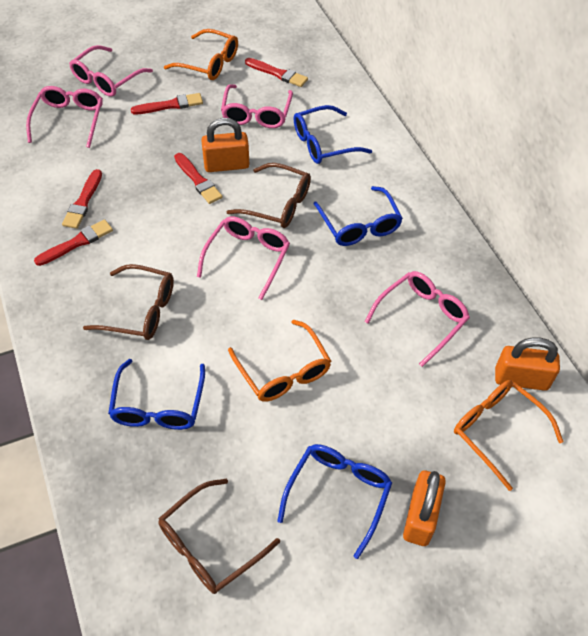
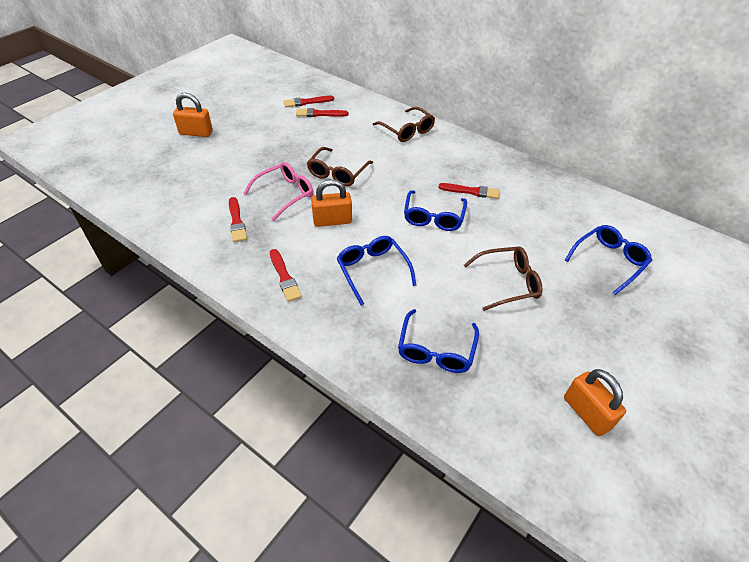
orange glasses: [164,29,238,80] [228,320,331,402] [454,380,564,491] = 3 -> none = 0
pink glasses: [26,86,103,148] [69,45,153,97] [197,217,290,300] [221,84,293,128] [365,271,470,367] = 5 -> [243,162,314,221] = 1

